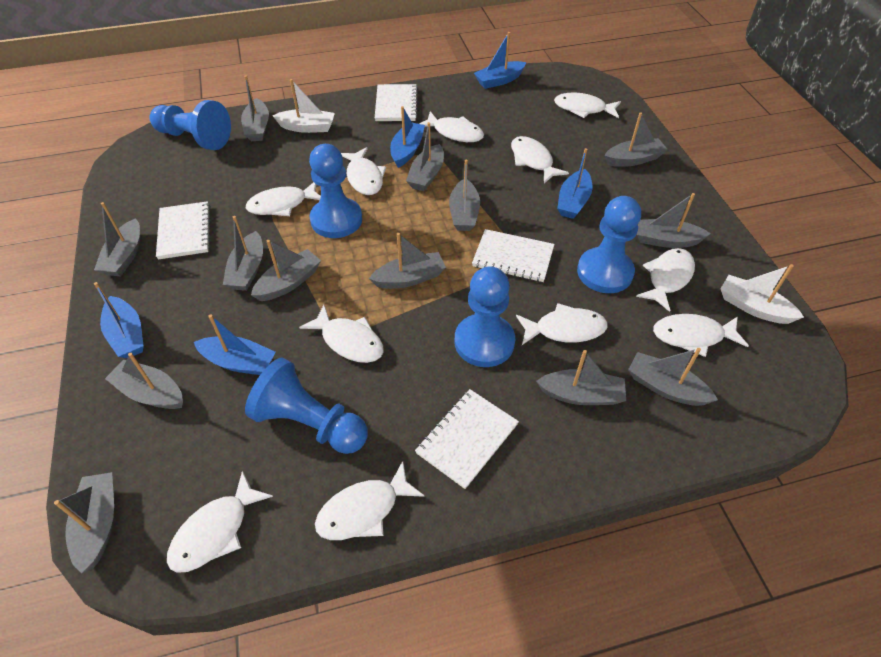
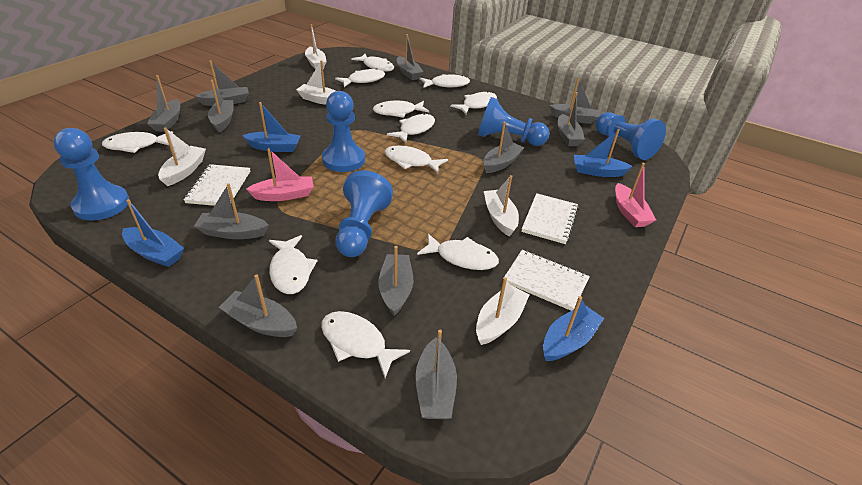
blue boat: [94,282,144,358] [194,315,276,375] [390,106,425,168] [474,32,526,89] [557,148,593,219] = 5 -> [122,199,184,267] [242,102,301,152] [543,296,604,361] [574,129,633,177] = 4
grey boat: [54,472,114,574] [94,202,140,276] [105,353,183,409] [223,216,263,291] [241,75,269,141] [251,240,321,301] [369,233,446,289] [406,122,444,191] [449,160,480,231] [536,350,626,405] [604,112,668,167] [628,348,718,406] [637,193,711,248] = 13 -> [147,75,180,132] [194,184,269,239] [195,61,249,106] [208,80,234,132] [219,274,297,337] [378,246,413,316] [397,34,424,80] [415,330,457,419] [483,122,524,173] [549,78,599,124] [558,92,585,146] = 11
pink boat: none = 0 -> [246,148,314,201] [615,163,656,227] = 2
white boat: [272,79,335,133] [720,264,804,324] = 2 -> [158,127,206,186] [296,60,335,105] [305,24,326,70] [476,277,529,345] [484,175,519,237] = 5
white notebook: [156,201,210,260] [375,84,418,121] [415,389,519,489] [472,229,555,282] = 4 -> [184,164,250,206] [504,250,590,311] [521,193,579,244] = 3

